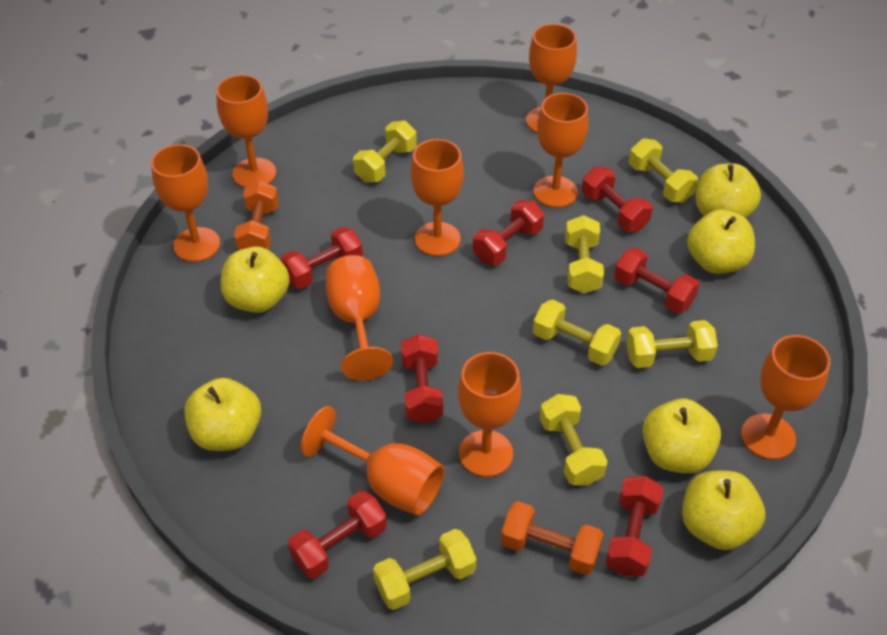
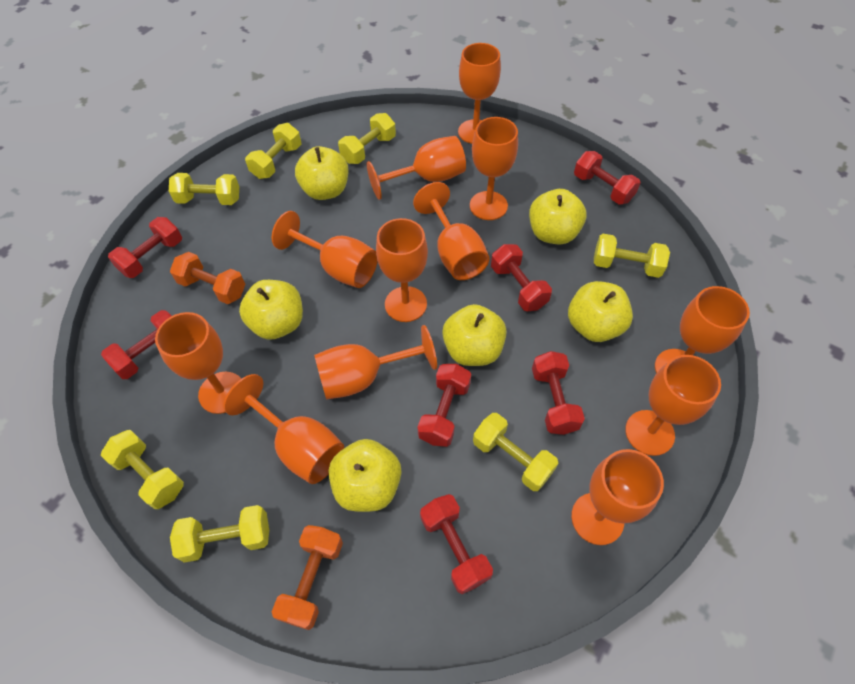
orange goblet: [151,144,220,262] [216,75,276,188] [301,406,445,516] [326,255,393,381] [411,139,464,256] [458,352,521,477] [526,24,577,133] [533,93,588,208] [741,335,830,460] = 9 -> [155,312,241,414] [223,374,344,484] [272,211,378,288] [314,325,437,400] [367,136,466,200] [376,218,428,322] [413,182,490,280] [458,43,501,144] [470,117,518,220] [571,449,664,545] [625,355,721,456] [655,286,750,373] = 12

